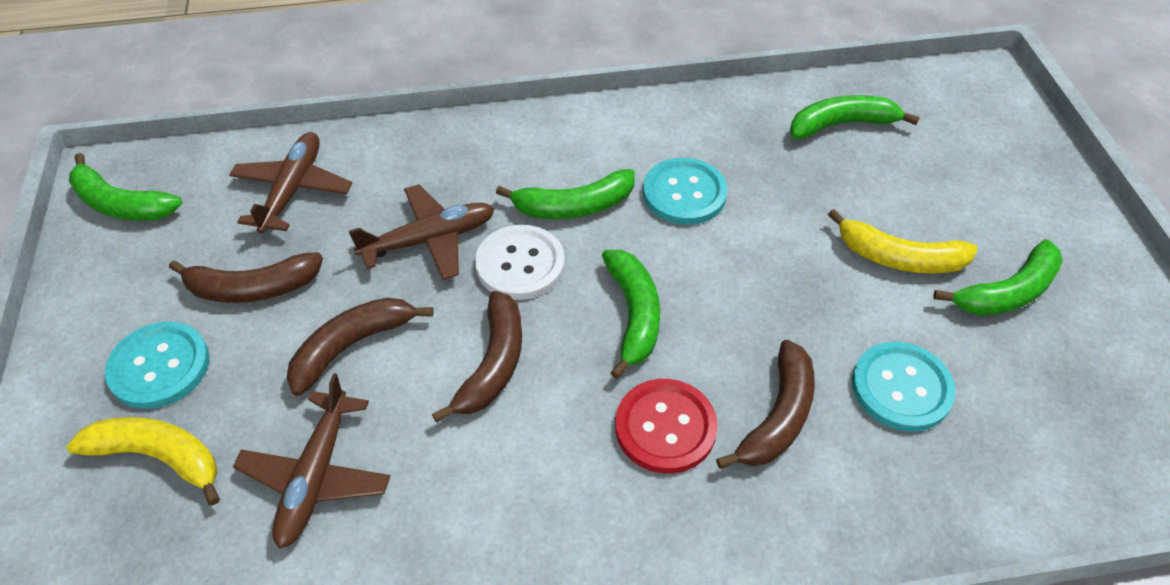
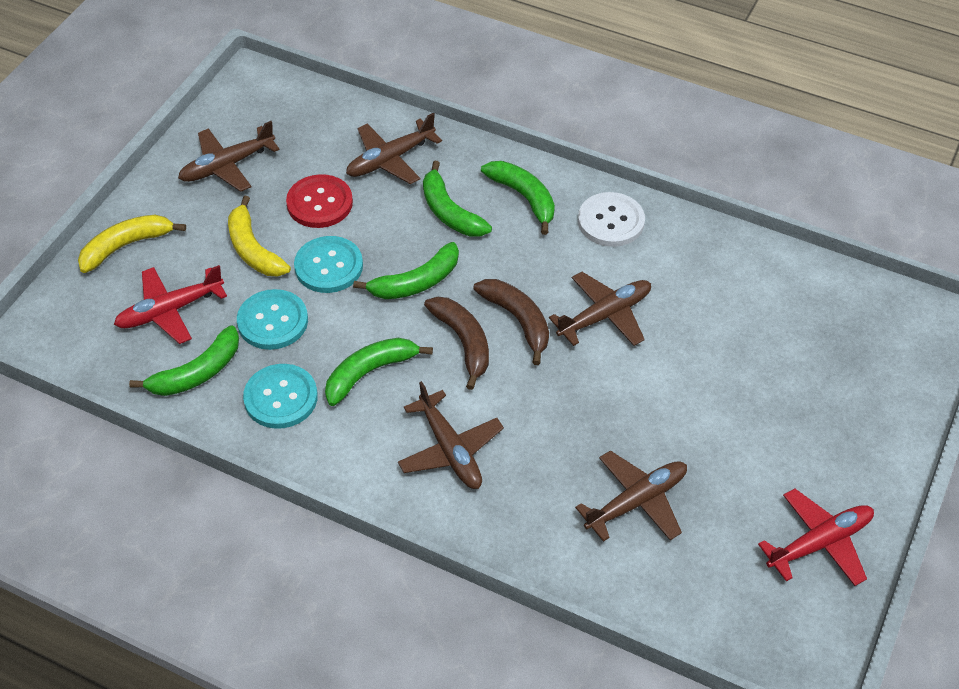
brown banana: [169,252,323,303] [287,297,434,396] [432,291,522,423] [716,340,815,469] = 4 -> [424,297,489,390] [473,279,549,365] = 2
brown plane: [229,132,352,234] [233,373,390,549] [349,184,494,280] = 3 -> [178,121,280,192] [346,113,442,184] [398,381,504,489] [549,272,651,346] [575,450,687,542] = 5
red plane: none = 0 -> [114,265,227,344] [758,489,874,586] = 2

